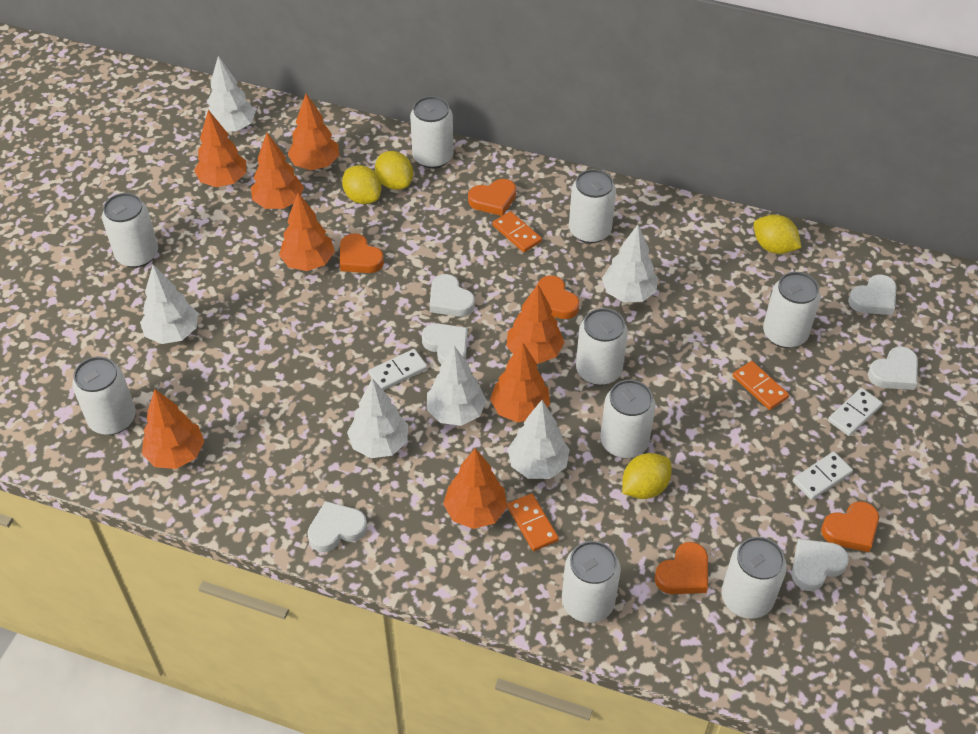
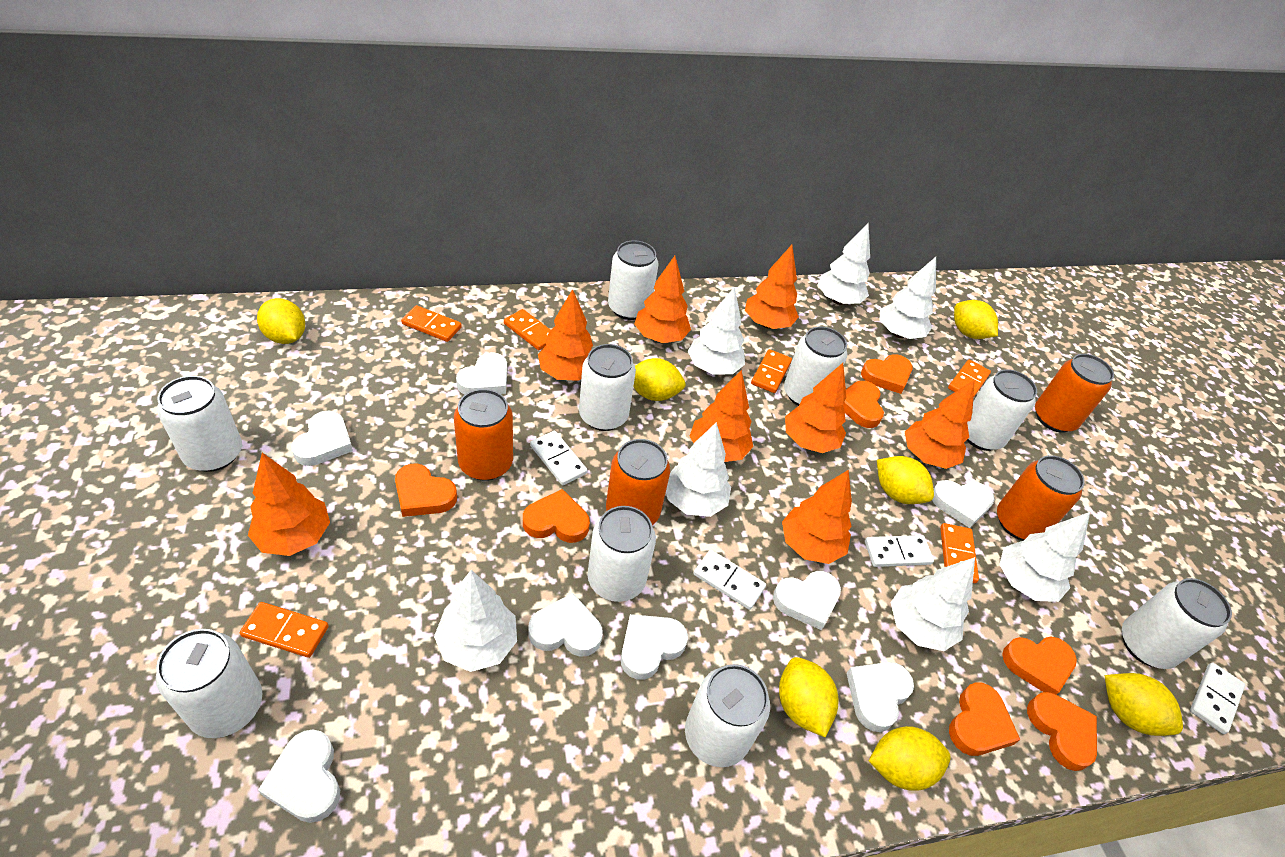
orange can: none = 0 -> [454,389,513,481] [606,439,670,525] [997,455,1085,541] [1035,354,1114,433] = 4
orange domino: [493,211,542,252] [507,493,559,551] [733,361,789,410] = 3 -> [240,602,329,658] [401,305,462,342] [504,309,551,350] [751,349,792,393] [940,523,979,583] [948,360,991,398] = 6
orange heart: [340,233,384,273] [468,179,516,216] [538,276,579,319] [654,542,708,594] [821,501,879,552] = 5 -> [395,464,457,517] [523,489,590,543] [843,381,884,428] [861,354,912,394] [949,682,1020,756] [1002,637,1077,695] [1027,692,1097,771] = 7
white domino: [368,349,427,390] [793,452,853,500] [828,388,883,436] = 3 -> [530,431,587,485] [694,550,766,610] [865,535,934,567] [1190,663,1245,734] = 4
white heart: [307,501,367,552] [422,323,468,365] [430,274,475,317] [792,539,849,591] [848,275,896,315] [868,347,918,390] = 6 -> [258,729,340,823] [291,411,353,466] [456,352,507,394] [528,593,603,657] [621,614,688,680] [773,571,841,630] [846,662,914,732] [932,480,995,528] = 8
white tree: [140,265,198,344] [205,56,256,132] [347,378,408,458] [427,346,487,426] [508,400,570,479] [602,225,658,302] = 6 -> [434,570,517,672] [666,422,731,517] [688,287,745,375] [817,222,870,305] [879,257,936,339] [891,557,975,651] [999,512,1090,602] = 7
yellow lemon: [342,165,381,204] [375,151,413,190] [622,453,672,499] [754,215,802,254] = 4 -> [257,298,305,344] [633,358,686,401] [779,657,839,737] [869,726,951,791] [877,456,934,504] [954,300,998,339] [1105,673,1183,736] = 7

